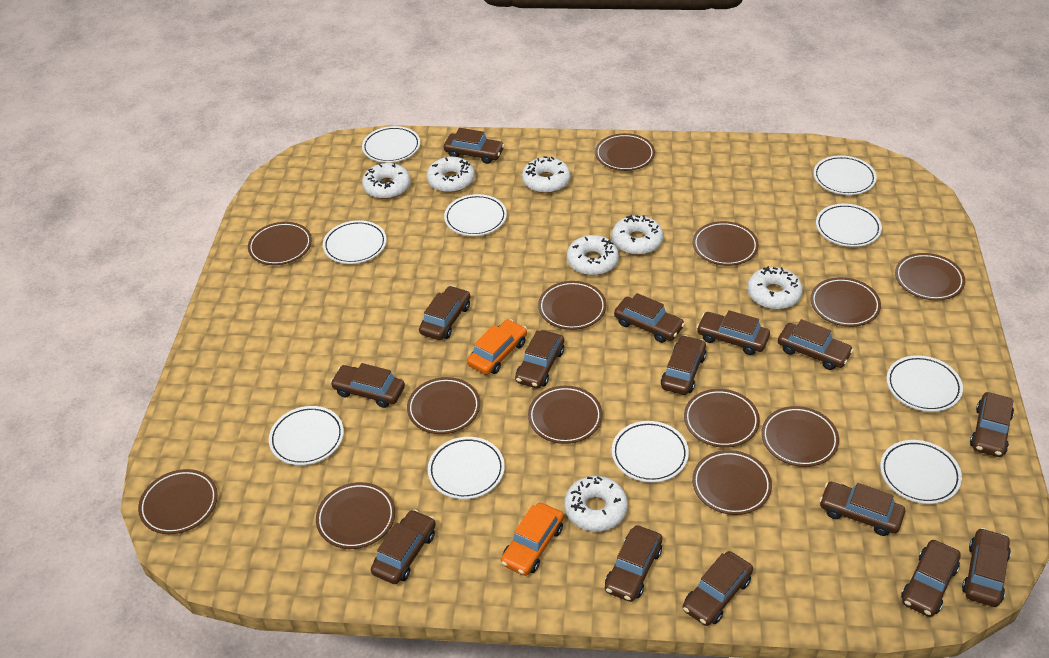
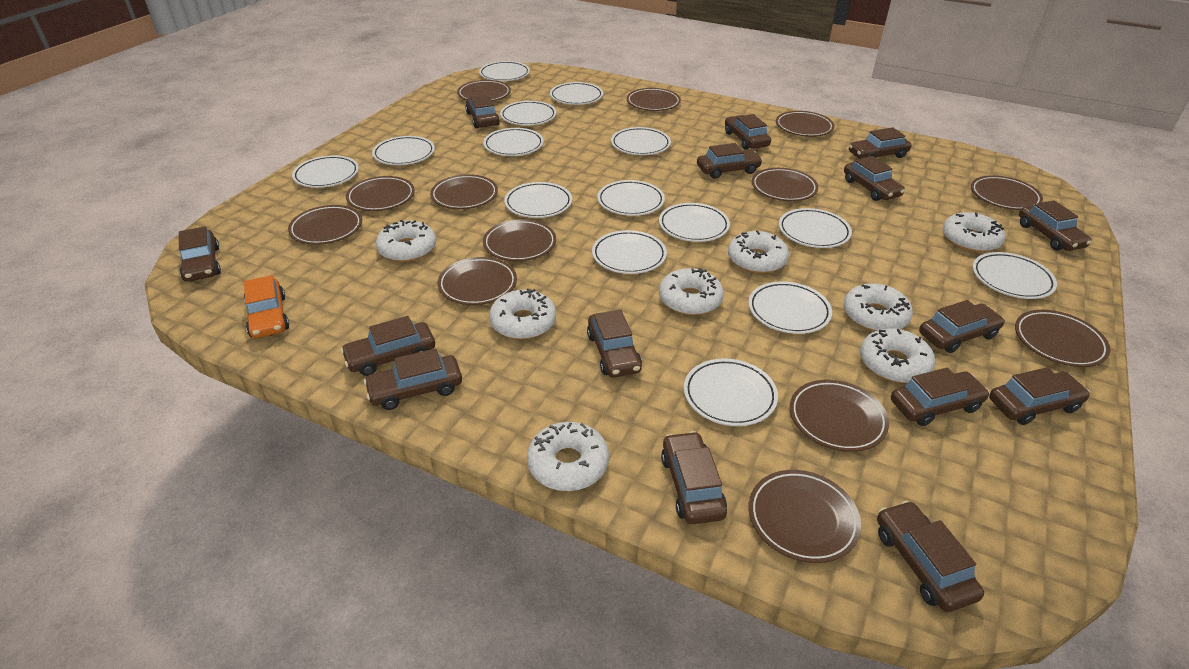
orange car: [467,319,527,375] [501,503,564,576] = 2 -> [244,275,289,338] = 1
white donut: [362,163,411,199] [427,157,475,193] [522,156,570,193] [564,476,628,532] [567,235,619,275] [612,215,663,255] [747,266,803,310] = 7 -> [376,220,436,262] [489,288,556,340] [527,422,609,491] [659,268,724,315] [728,231,789,273] [844,283,913,331] [860,328,935,383] [942,212,1005,252] = 8
white plate: [269,406,344,465] [323,220,387,264] [362,126,420,163] [428,437,505,499] [444,194,507,236] [612,421,689,483] [814,155,877,195] [816,204,882,247] [880,440,962,504] [887,355,963,412] = 10 -> [292,155,359,188] [372,136,435,165] [479,61,530,81] [483,128,544,156] [500,101,556,126] [504,182,572,218] [550,82,603,105] [592,230,667,274] [597,180,665,216] [611,127,671,155] [659,203,730,242] [684,359,778,426] [749,281,832,334] [779,208,852,248] [973,252,1057,299] = 15

